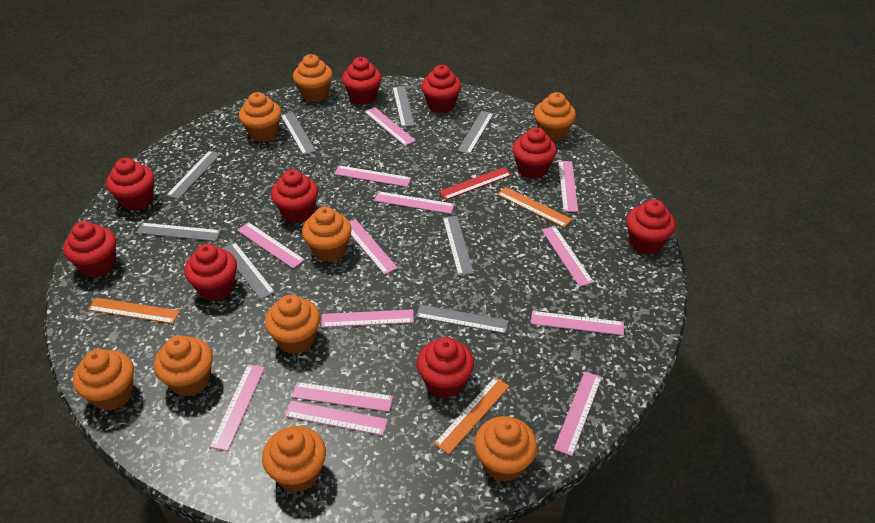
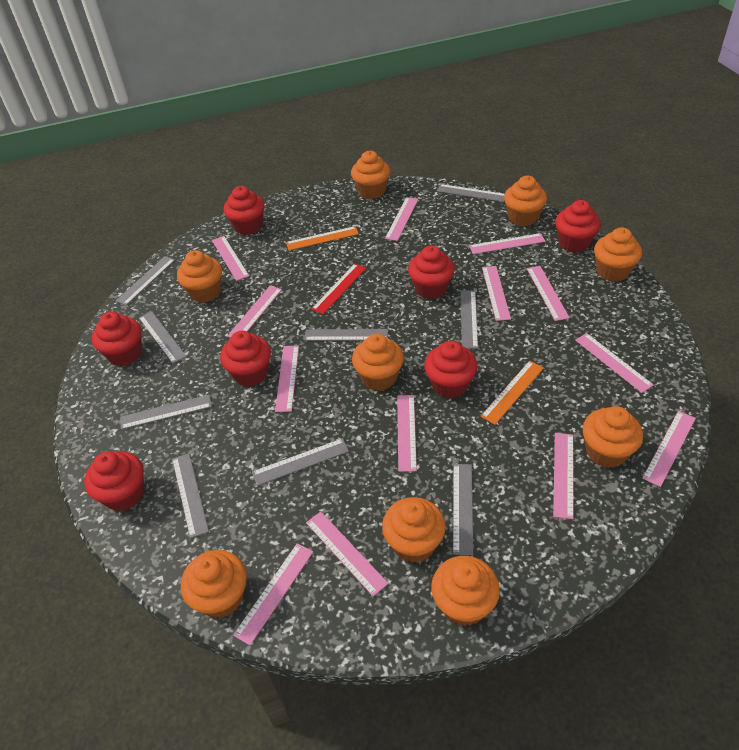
grey ruler: [136,223,221,241] [166,150,221,199] [221,242,275,300] [281,112,316,155] [393,86,415,127] [416,304,509,334] [443,216,474,276] [457,111,494,154] = 8 -> [116,256,175,305] [120,395,212,430] [139,312,187,364] [172,453,209,538] [252,438,349,486] [304,329,388,341] [437,184,505,202] [453,464,473,555] [460,291,478,349] = 9
orange ruler: [88,298,180,324] [434,377,509,454] [497,187,572,228] = 3 -> [286,226,359,250] [481,361,544,424] = 2
red cupcake: [63,221,116,278] [106,158,154,211] [184,244,237,301] [271,169,318,223] [342,57,382,105] [417,337,474,398] [421,65,462,113] [513,127,557,179] [626,199,676,254] = 9 -> [84,451,144,512] [92,312,142,366] [220,331,271,387] [224,186,265,235] [408,246,455,299] [424,341,478,398] [555,200,601,253] = 7

